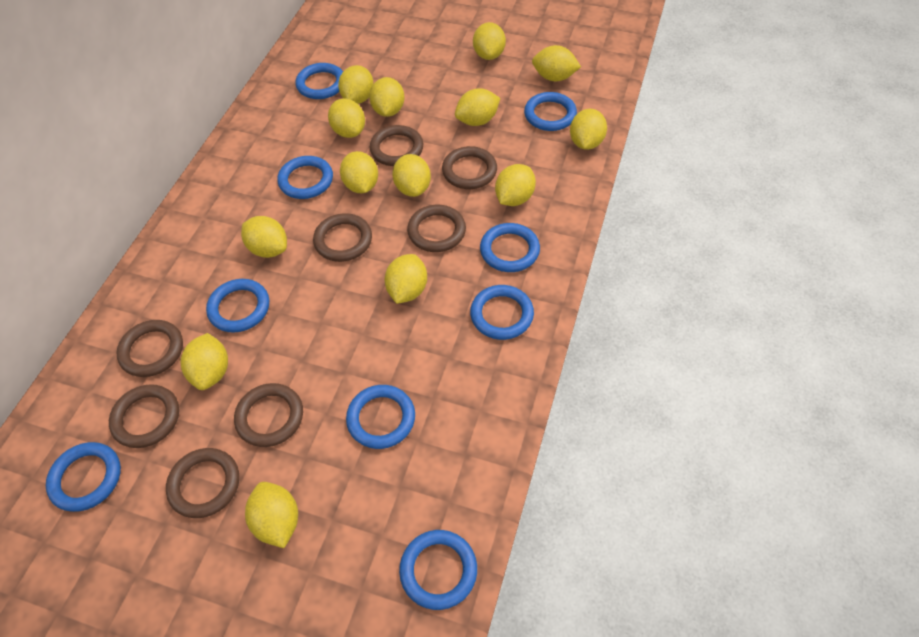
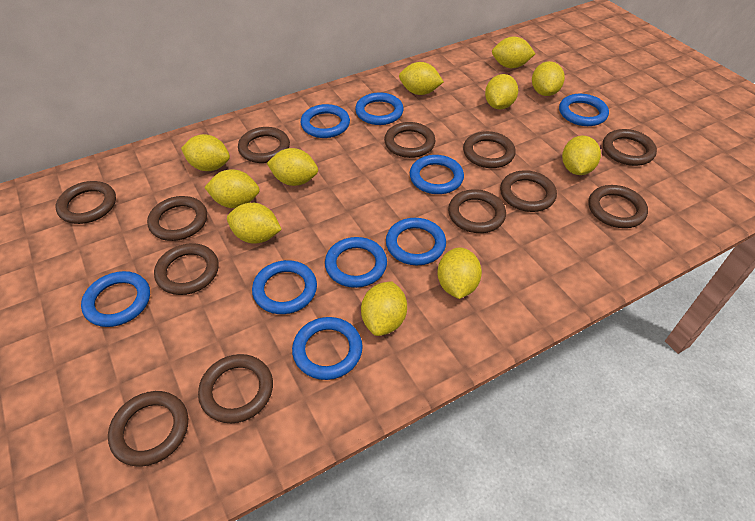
brown ring: [109,384,179,448] [116,320,183,377] [166,448,239,518] [234,383,303,447] [313,213,372,262] [370,125,423,166] [407,205,466,252] [442,146,497,189] = 8 -> [56,181,116,224] [108,391,188,467] [147,196,207,241] [154,243,219,295] [198,354,273,423] [238,127,290,163] [384,122,436,158] [448,189,506,233] [463,131,516,168] [500,170,557,212] [588,185,648,228] [603,129,657,166] = 12
yellow lemon: [181,333,228,390] [241,216,287,258] [245,482,298,548] [328,99,365,138] [338,65,374,104] [340,151,378,193] [369,77,405,117] [385,254,427,304] [392,154,431,197] [455,88,500,126] [473,22,506,60] [495,164,536,206] [532,45,581,81] [570,109,607,150] = 14 -> [181,134,230,171] [204,169,259,208] [227,203,282,244] [267,148,318,186] [361,281,407,336] [399,62,444,95] [437,247,482,299] [485,74,518,109] [492,37,535,68] [532,61,565,96] [562,136,601,175] = 11

